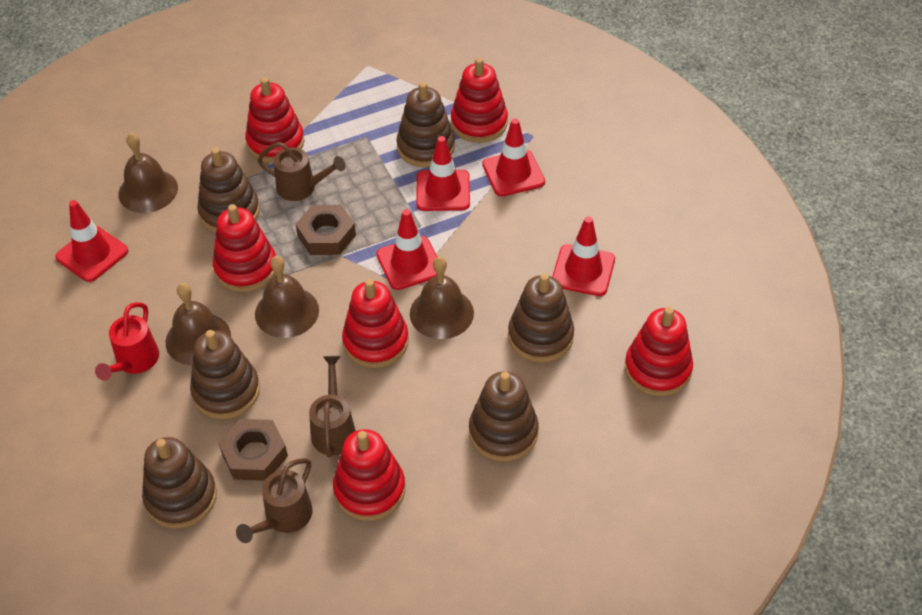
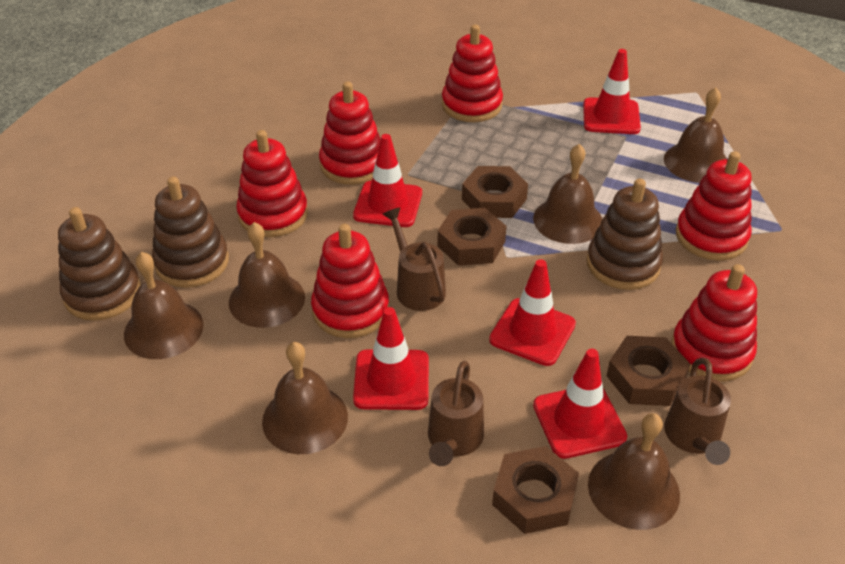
brown bell: [118,133,178,213] [166,283,231,365] [255,256,319,338] [410,257,474,339] = 4 -> [124,252,204,359] [229,222,305,328] [262,342,348,454] [533,144,603,244] [588,413,680,530] [664,87,727,183] = 6
brown nut: [219,419,288,481] [296,205,356,255] = 2 -> [437,208,507,266] [462,166,528,218] [492,446,579,534] [607,336,690,406] = 4
brown stacking toy: [142,437,217,529] [190,330,260,419] [197,147,260,233] [396,82,455,168] [469,371,539,461] [508,273,574,362] = 6 -> [58,207,141,321] [152,176,229,288] [587,179,663,290] = 3
red watering can: [95,302,159,381] = 1 -> none = 0

